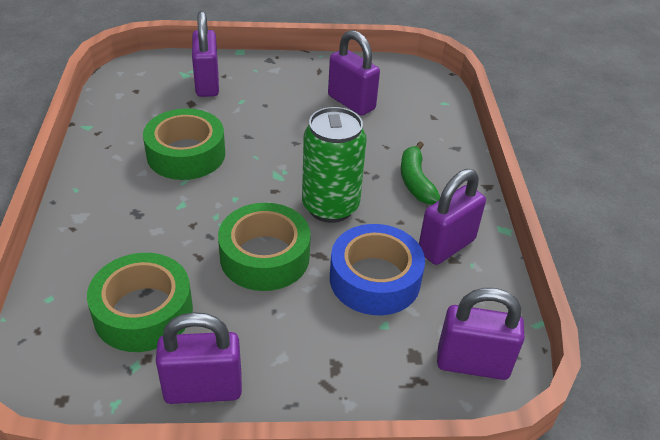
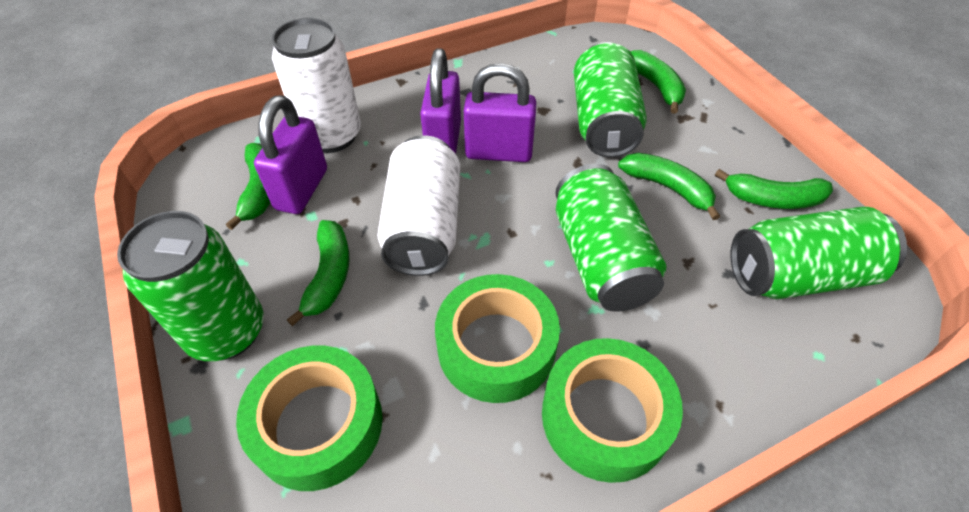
blue tape: [330,224,425,315] = 1 -> none = 0
green banana: [401,142,440,205] = 1 -> [226,143,270,230] [287,220,350,326] [618,153,720,220] [630,50,686,114] [715,169,833,209] = 5
green can: [302,107,367,223] = 1 -> [117,211,264,361] [556,164,666,312] [574,42,647,157] [731,206,907,299] = 4
purple padlock: [156,312,242,404] [192,11,219,97] [328,30,380,116] [419,169,486,265] [437,288,525,380] = 5 -> [254,95,327,214] [420,48,461,154] [464,63,536,162] = 3
white can: none = 0 -> [272,18,361,153] [378,135,460,276] = 2

